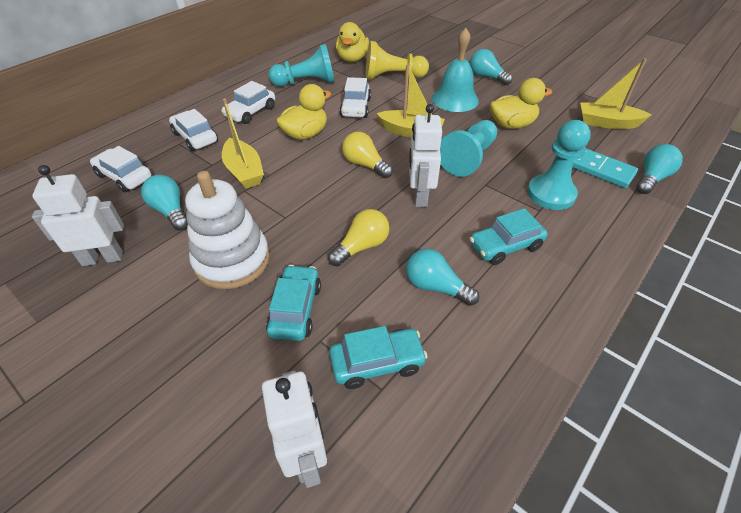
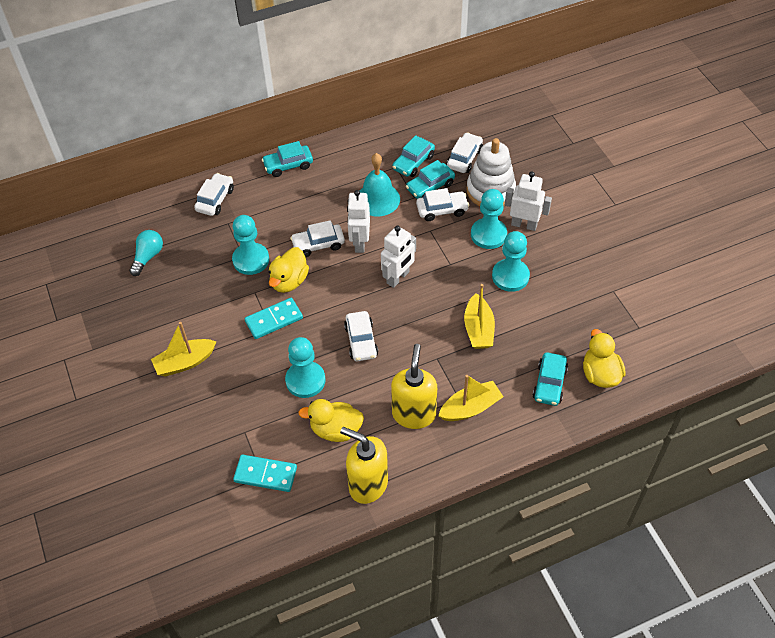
turquoise car: [266,265,321,341] [329,326,428,389] [469,208,548,265] = 3 -> [262,141,313,177] [392,135,435,177] [406,160,455,199] [533,352,568,406] = 4
turquoise domino: [572,149,638,188] = 1 -> [233,455,297,492] [245,298,303,339] = 2
turquoise light bulb: [141,175,188,231] [406,249,479,306] [470,49,512,85] [636,144,683,194] = 4 -> [129,230,163,276] = 1
turquoise pawn: [268,44,335,87] [440,120,497,177] [527,120,591,210] = 3 -> [232,215,269,275] [285,337,325,398] [471,189,507,249] [492,231,530,292] = 4
white car: [90,146,152,192] [169,109,218,151] [221,81,275,124] [340,77,371,118] = 4 -> [194,173,234,216] [290,220,345,257] [344,311,378,361] [416,188,469,221] [447,132,483,173] = 5
yellow light bulb: [328,209,389,266] [342,132,393,178] = 2 -> none = 0
yellow pawn: [366,41,429,80] = 1 -> none = 0
yellow soap dispenser: none = 0 -> [340,427,388,504] [391,344,437,429] = 2

